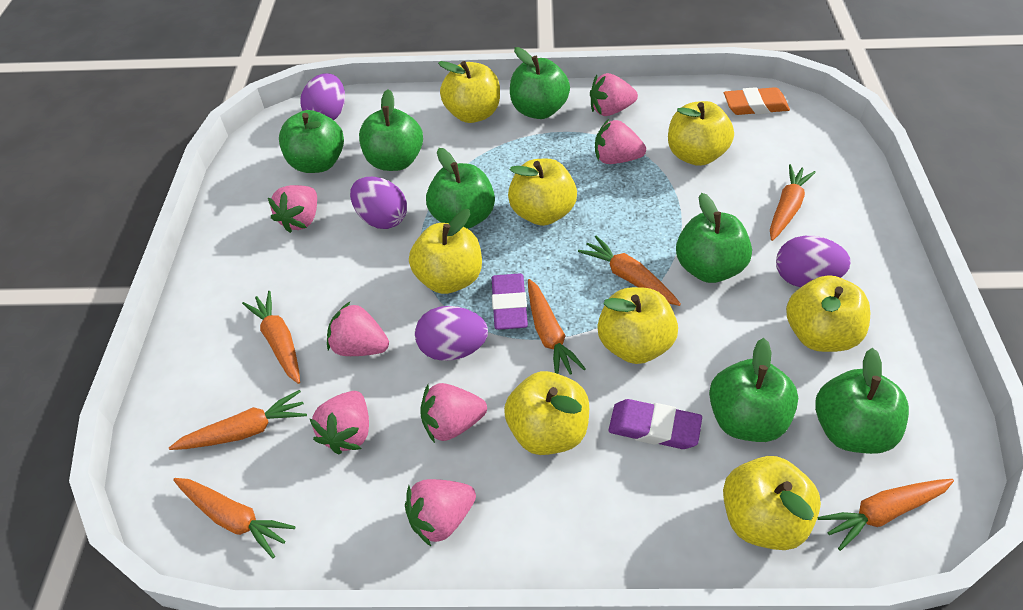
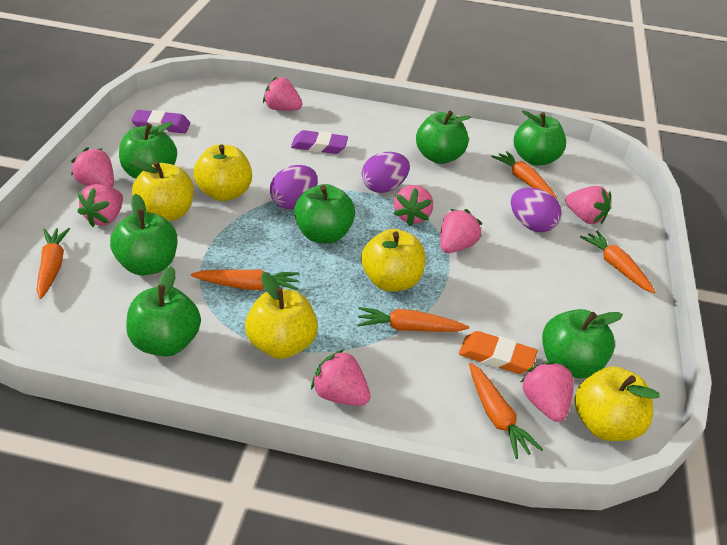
orange carrot: [169,390,307,450] [173,478,296,559] [242,291,300,384] [528,279,586,375] [578,236,681,306] [770,164,816,241] [818,479,954,551] = 7 -> [36,228,70,299] [191,269,299,291] [357,307,469,332] [469,363,543,459] [491,151,557,199] [580,231,655,293] = 6
pink strawberry: [268,185,317,233] [310,391,369,454] [327,302,389,356] [405,479,476,546] [420,383,487,443] [590,73,638,116] [595,119,646,164] = 7 -> [71,147,114,187] [77,184,123,227] [263,76,302,111] [311,349,371,406] [394,185,433,226] [440,209,482,253] [521,361,574,422] [565,186,611,224] = 8
purple egg: [300,73,345,120] [350,177,407,229] [415,306,488,361] [776,236,850,287] = 4 -> [270,165,317,209] [362,152,410,193] [511,188,562,232] = 3
yellow apple: [409,209,482,294] [438,61,500,123] [504,371,589,455] [508,158,577,226] [597,287,678,364] [668,101,734,166] [723,456,821,550] [786,275,870,352] = 8 -> [130,160,194,221] [193,144,252,201] [245,272,318,359] [361,229,426,292] [575,366,660,441] = 5

